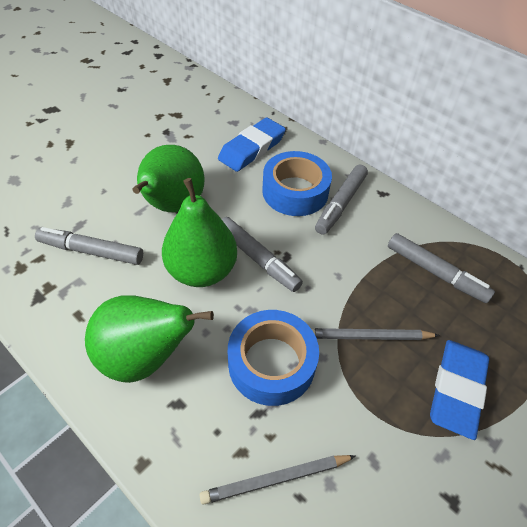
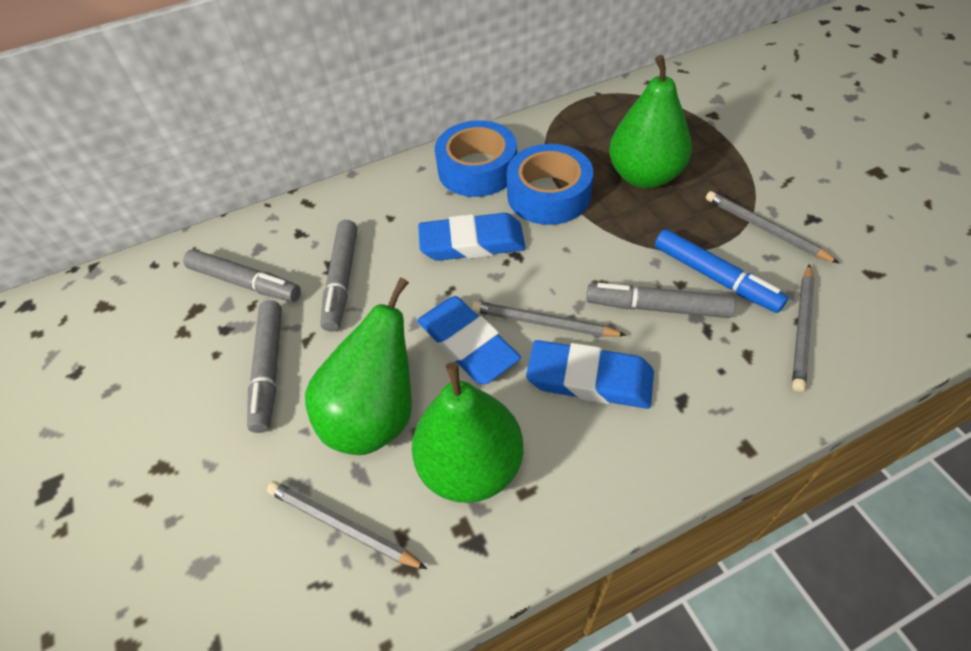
blue eraser: [218,117,286,172] [430,340,489,440] = 2 -> [417,296,521,384] [418,213,526,261] [526,340,654,409] = 3
blue marker: none = 0 -> [655,229,788,313] = 1
grey pencil: [199,455,355,505] [312,328,440,340] = 2 -> [267,481,427,569] [472,301,627,337] [706,191,840,264] [792,264,815,392] = 4

